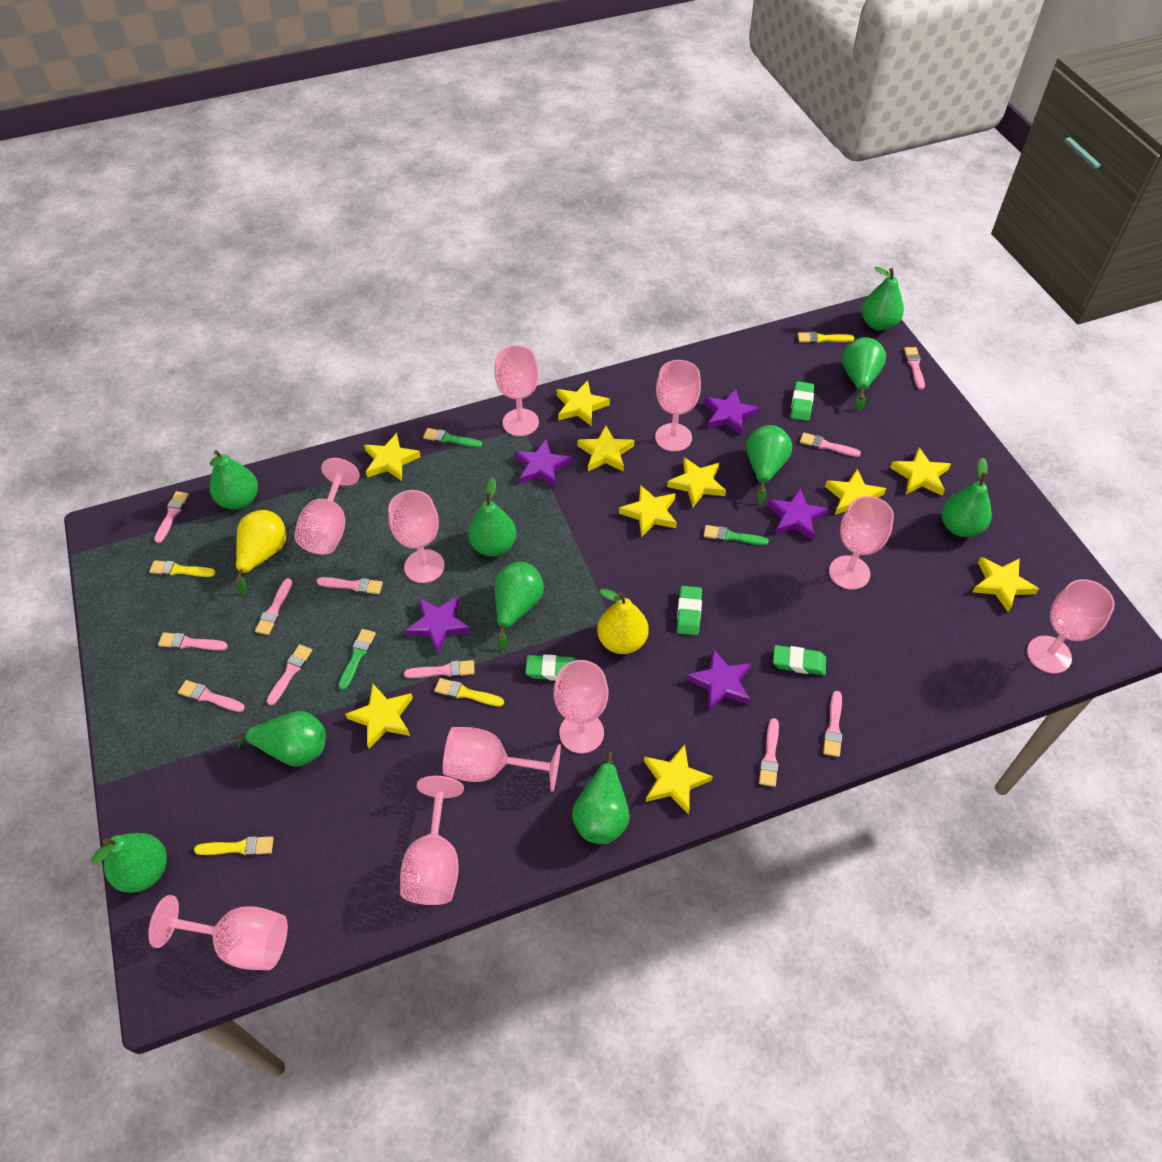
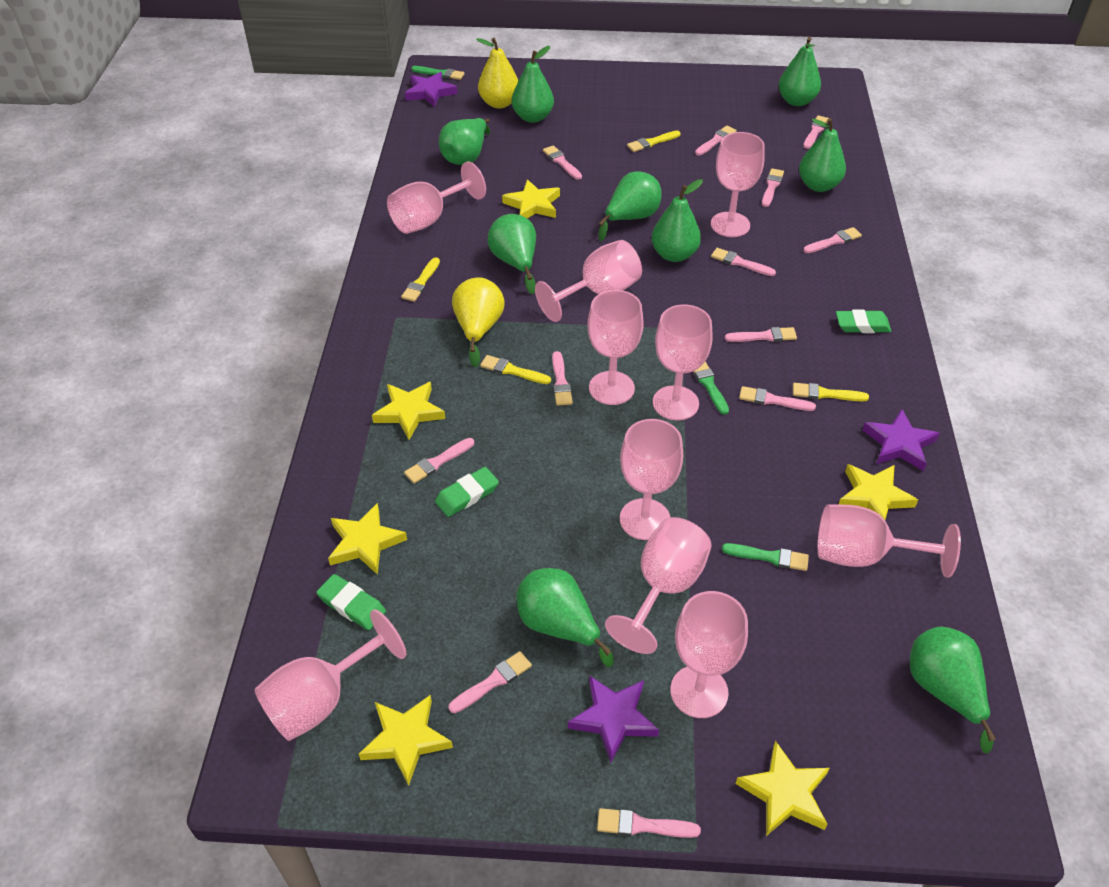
green eraser: [525,655,577,681] [677,586,702,635] [773,645,826,675] [791,381,814,421] = 4 -> [316,574,386,630] [435,467,499,517] [836,310,891,333] = 3
green pear: [91,833,167,893] [210,450,258,510] [233,711,326,767] [468,477,516,556] [494,562,544,651] [572,752,630,844] [746,425,792,505] [842,337,886,411] [862,267,904,330] [941,458,992,537] = 10 -> [439,118,490,165] [488,214,536,294] [512,46,554,123] [516,568,614,667] [599,171,662,241] [652,179,703,262] [779,37,821,106] [799,118,846,192] [910,626,996,754] = 9
pink brush: [154,491,189,543] [158,632,228,650] [178,680,245,712] [255,578,292,635] [267,644,312,705] [317,577,383,594] [404,660,475,678] [759,718,779,787] [800,432,861,457] [823,691,842,757] [904,347,925,390] = 11 -> [404,438,474,484] [449,651,532,713] [543,145,582,180] [552,351,573,406] [597,808,701,838] [695,126,737,155] [711,248,776,276] [725,327,797,342] [739,386,816,411] [762,168,784,207] [803,115,829,149] [803,227,862,253] = 12
purple star: [405,596,471,654] [514,439,571,487] [686,649,752,711] [704,389,759,435] [767,488,828,540] = 5 -> [405,72,457,107] [568,675,659,763] [863,409,940,471] = 3
yellow star: [345,684,413,749] [364,433,421,481] [557,381,610,426] [577,425,634,472] [619,485,677,537] [644,744,713,814] [667,457,726,507] [825,469,886,515] [890,447,951,495] [972,557,1039,612] = 10 -> [328,503,407,575] [359,695,453,786] [372,382,445,440] [502,179,560,218] [735,741,830,836] [838,464,918,520] = 6

